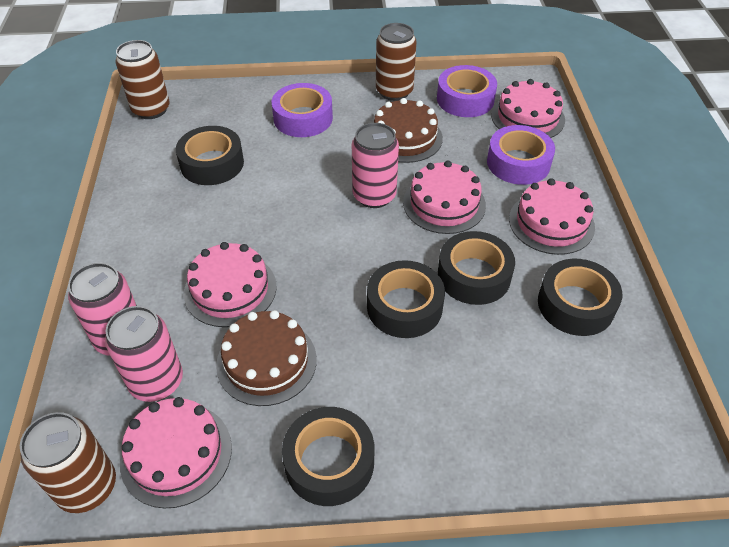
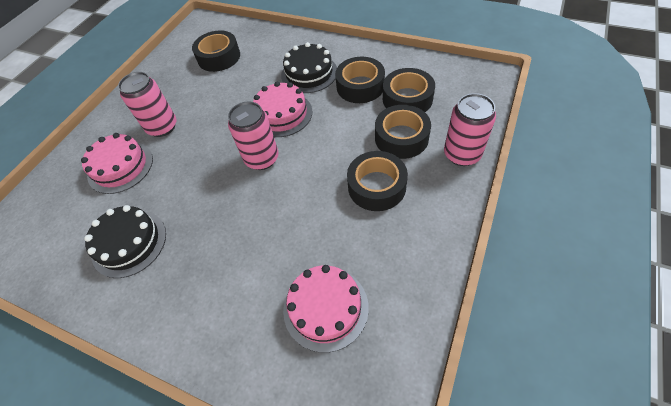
black cake: none = 0 -> [84,205,166,278] [281,42,337,93] = 2
brown cake: [216,310,317,406] [374,98,443,163] = 2 -> none = 0
brown can: [20,412,116,513] [115,40,170,119] [376,23,417,101] = 3 -> none = 0
pink cake: [120,397,232,509] [184,242,277,327] [403,161,486,234] [491,79,565,138] [509,178,595,255] = 5 -> [81,133,153,194] [253,82,312,137] [283,265,369,353] = 3
purple tape: [272,83,333,137] [437,65,497,117] [487,125,555,185] = 3 -> none = 0

